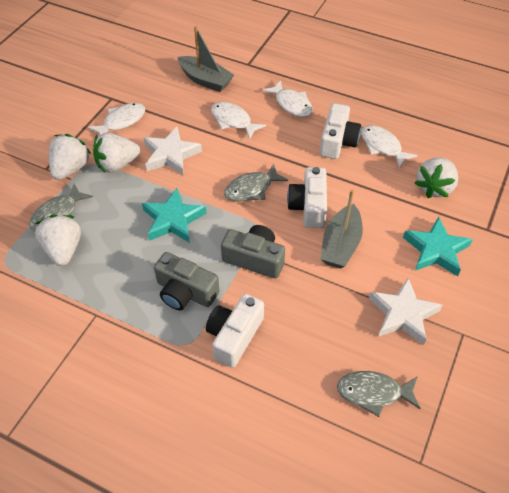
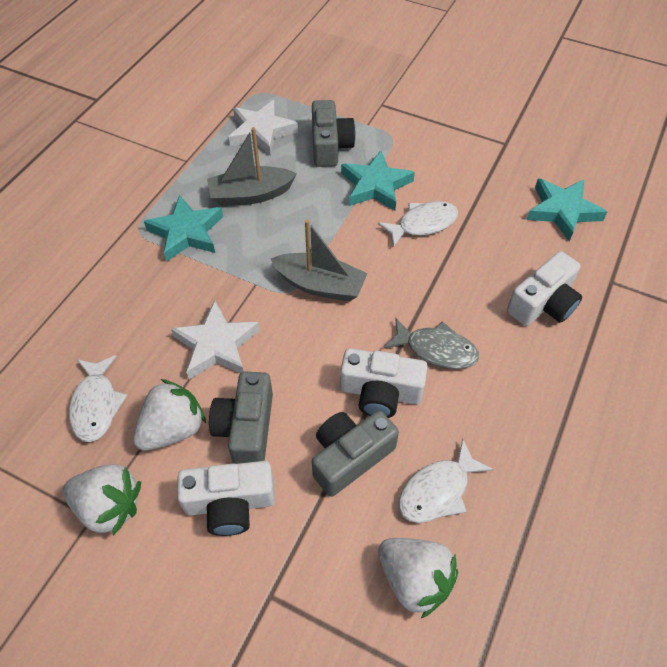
grey camera: [154,252,219,310] [221,225,285,278] = 2 -> [209,372,273,464] [312,100,356,167] [312,411,399,497] = 3
grey fish: [29,184,93,231] [224,163,288,201] [337,371,421,417] = 3 -> [384,318,479,369] = 1
turquoise star: [142,188,207,243] [403,217,473,276] = 2 -> [144,195,223,262] [341,150,415,211] [526,179,607,241] = 3
white fish: [87,103,145,135] [211,102,266,140] [262,80,313,117] [361,125,418,169] = 4 -> [69,355,127,442] [378,201,459,247] [399,439,493,523] = 3
white strawberry: [35,215,81,266] [49,134,92,180] [93,132,140,173] [415,158,458,198] = 4 -> [63,465,141,536] [133,379,206,451] [378,538,458,618] = 3

